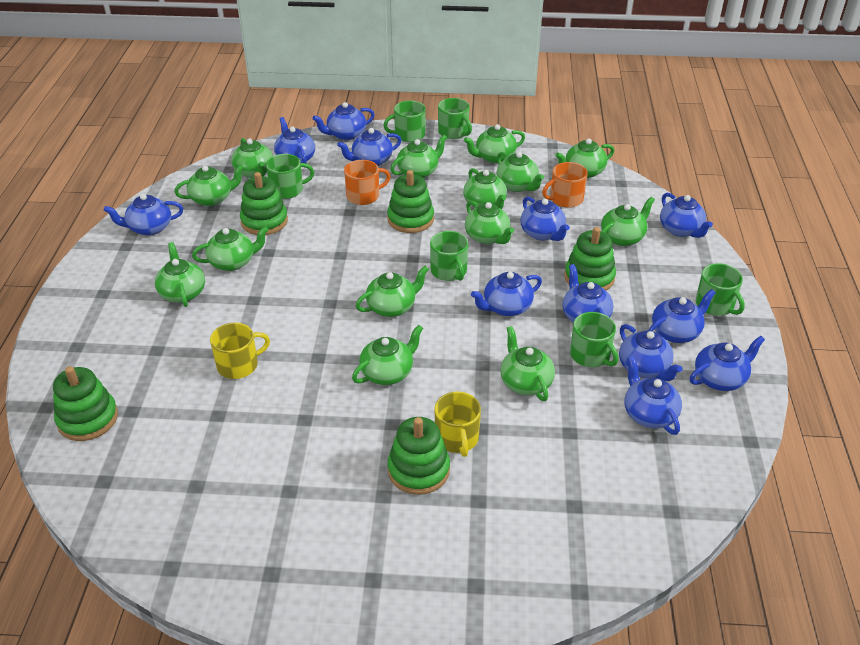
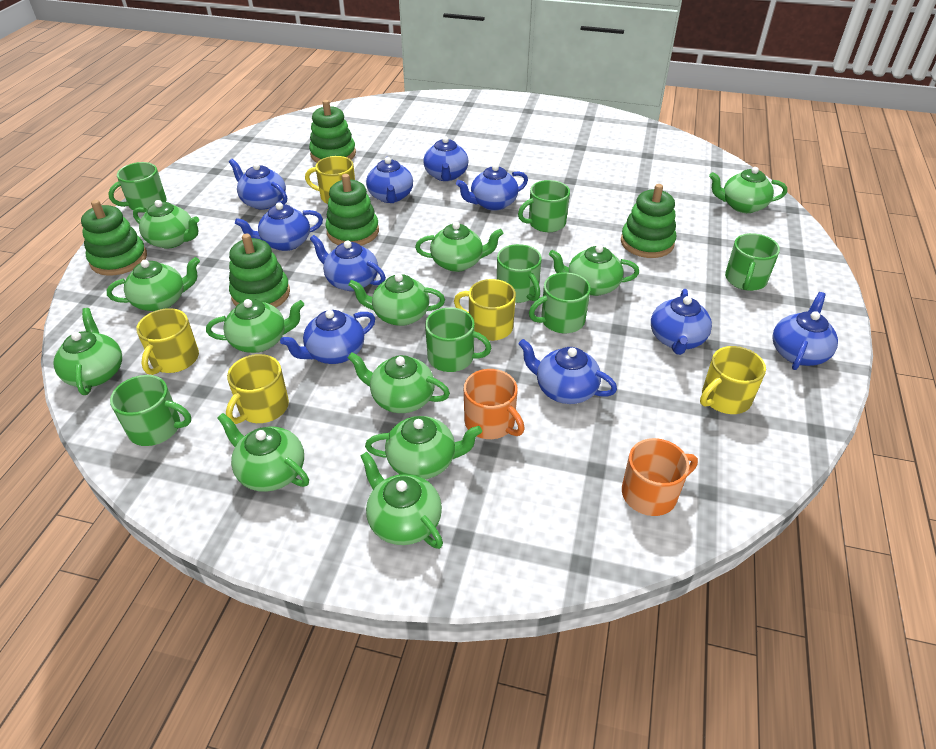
blue teapot: [104,194,183,236] [274,117,315,164] [312,102,375,140] [337,128,401,166] [471,272,542,316] [521,196,570,241] [562,264,613,323] [619,324,682,381] [625,356,682,435] [649,289,716,343] [660,193,713,238] [690,336,765,391] = 12 -> [229,159,287,210] [235,202,323,251] [280,310,376,364] [310,235,386,291] [366,157,413,203] [423,137,468,181] [456,164,528,211] [518,339,617,404] [651,289,712,355] [772,292,838,370] = 10
green mug: [266,154,314,199] [383,101,426,142] [430,231,468,281] [438,98,472,139] [570,312,618,367] [696,263,745,316] = 6 -> [108,162,167,213] [110,375,191,446] [425,308,491,372] [497,244,542,303] [518,180,570,232] [529,272,591,333] [725,233,780,291] = 7
green teapot: [155,242,205,307] [174,164,244,206] [192,226,268,271] [231,138,273,178] [352,325,423,385] [356,266,429,317] [391,135,448,178] [463,168,507,209] [464,124,525,163] [465,201,514,244] [497,152,544,192] [500,326,555,401] [556,139,614,178] [601,197,655,246] = 14 -> [54,308,122,395] [107,257,200,311] [133,200,199,248] [206,299,304,353] [218,413,309,492] [348,273,445,326] [348,352,450,413] [361,452,443,549] [365,416,482,479] [415,222,503,272] [549,245,639,296] [709,167,787,213] = 12
yellow mug: [210,323,270,379] [435,392,481,457] = 2 -> [136,308,199,375] [226,354,289,424] [305,156,355,204] [454,279,516,341] [700,346,766,414] = 5

